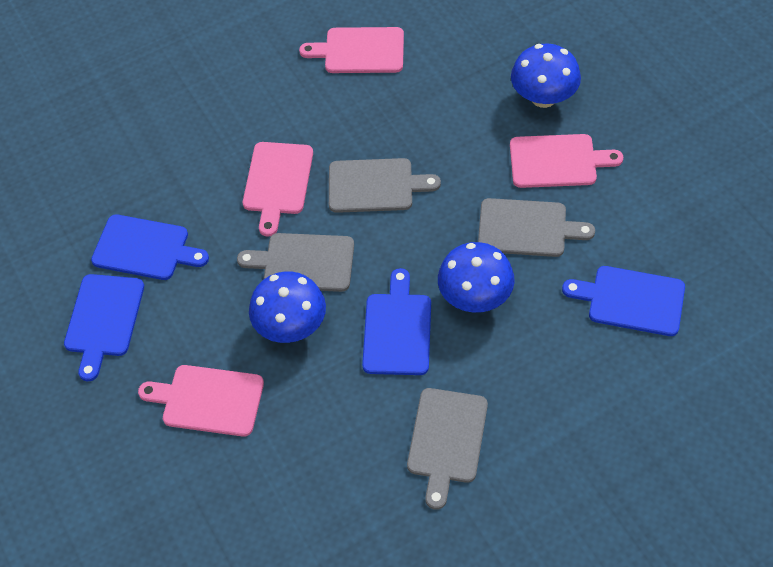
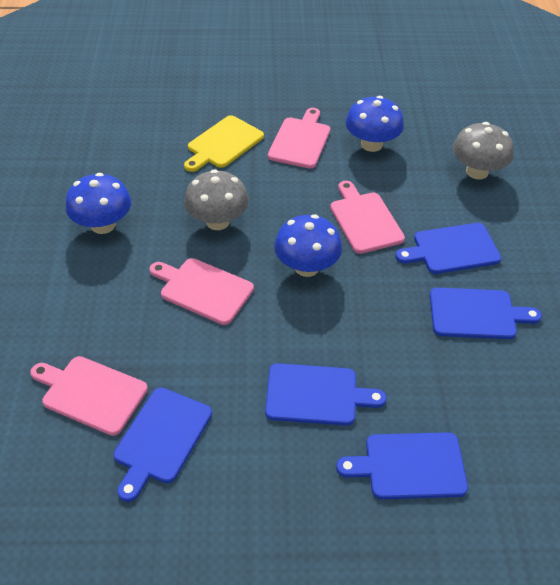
blue cutting board: [64,274,144,381] [91,214,209,280] [362,268,431,375] [562,266,685,336] = 4 -> [114,387,212,502] [265,363,387,426] [336,432,468,499] [396,223,501,274] [430,288,542,339] = 5
grey cutting board: [237,233,354,292] [329,158,441,213] [407,388,488,510] [478,198,595,257] = 4 -> none = 0
grey mushroom: none = 0 -> [184,169,249,230] [453,122,514,179] = 2
yellow cutting board: none = 0 -> [184,115,264,172] = 1

